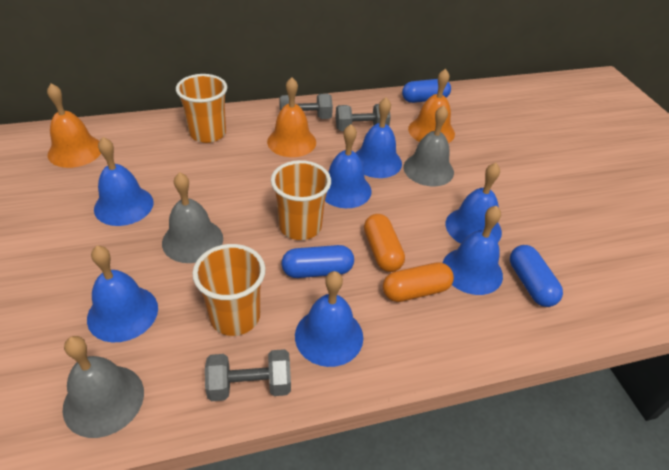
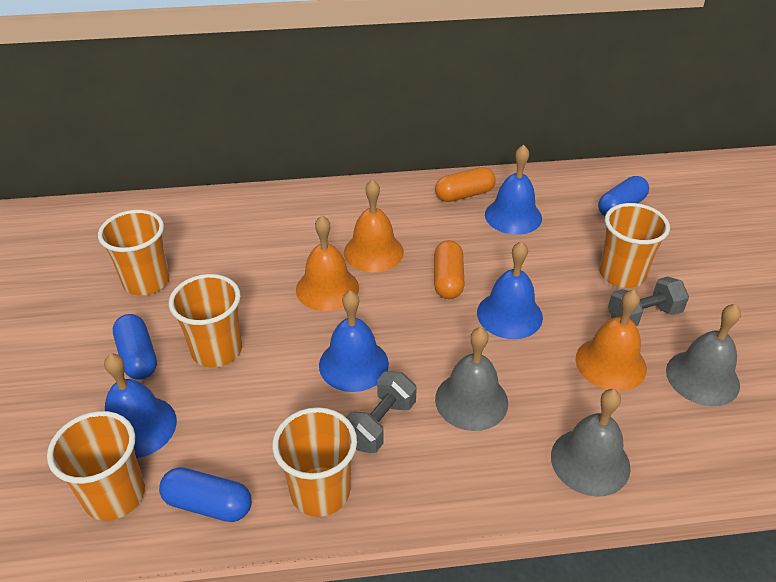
blue bell: [87,246,158,342] [94,137,153,226] [295,271,363,367] [325,124,372,208] [355,97,402,178] [442,206,503,295] [445,163,502,244] = 7 -> [104,354,177,458] [319,290,389,392] [477,241,543,339] [485,145,542,235] = 4
grey dumbbell: [205,349,291,401] [279,94,333,119] [335,104,391,131] = 3 -> [346,371,417,453] [608,276,689,326] = 2
orange cup: [176,74,227,143] [192,244,266,336] [271,160,331,240] = 3 -> [47,411,145,521] [98,210,170,296] [169,274,242,368] [272,407,357,517] [599,203,670,288] = 5

